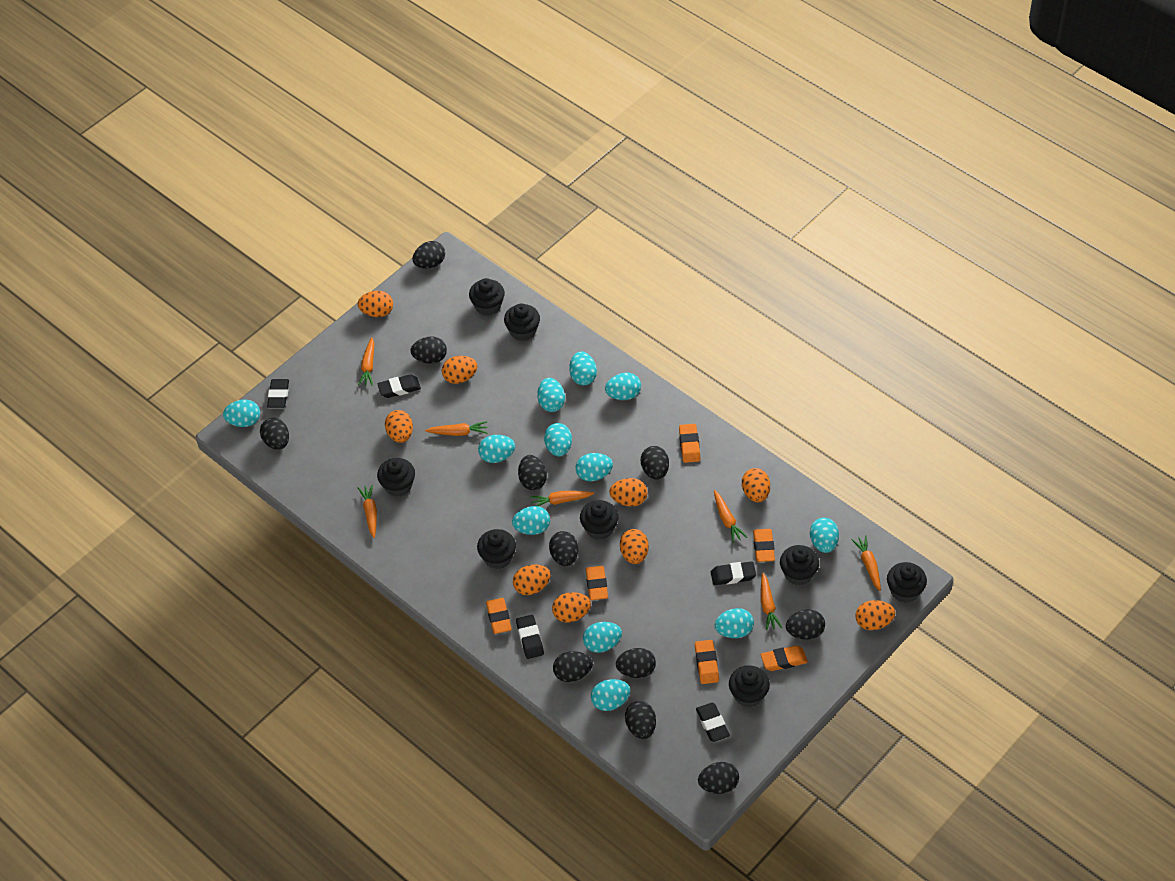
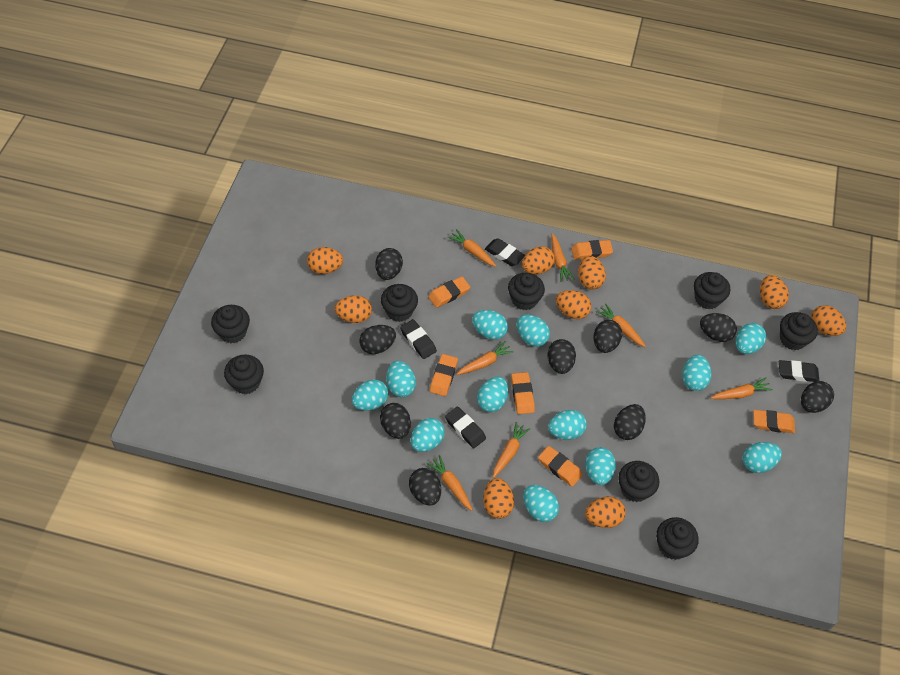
black egg: [260,418,289,450] [411,337,447,364] [413,241,445,268] [518,455,547,490] [549,531,578,566] [553,651,593,682] [616,648,656,678] [625,701,656,739] [641,446,669,480] [698,762,739,794] [786,610,825,640] = 11 -> [359,325,396,354] [375,248,403,280] [380,403,411,439] [409,468,441,506] [548,339,576,374] [593,320,622,353] [614,404,646,440] [700,313,737,342] [801,381,834,413] = 9
black eraser: [267,379,289,408] [377,374,421,398] [516,615,544,659] [696,703,730,742] [711,561,756,585] = 5 -> [400,319,437,359] [445,406,486,448] [485,238,525,266] [779,360,819,382] = 4

